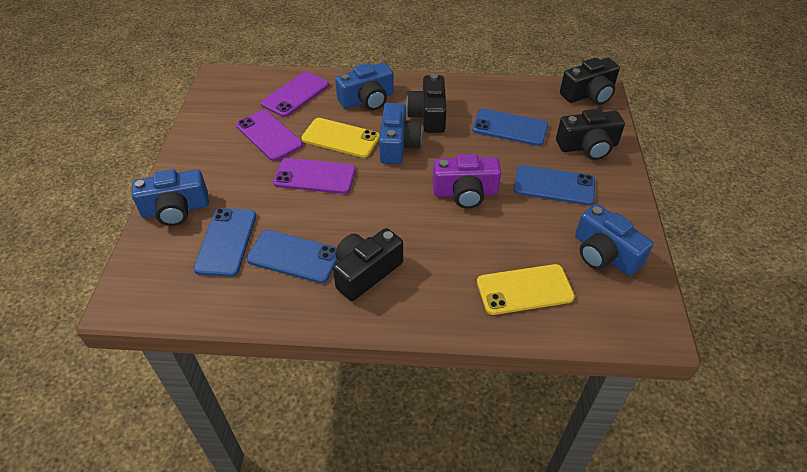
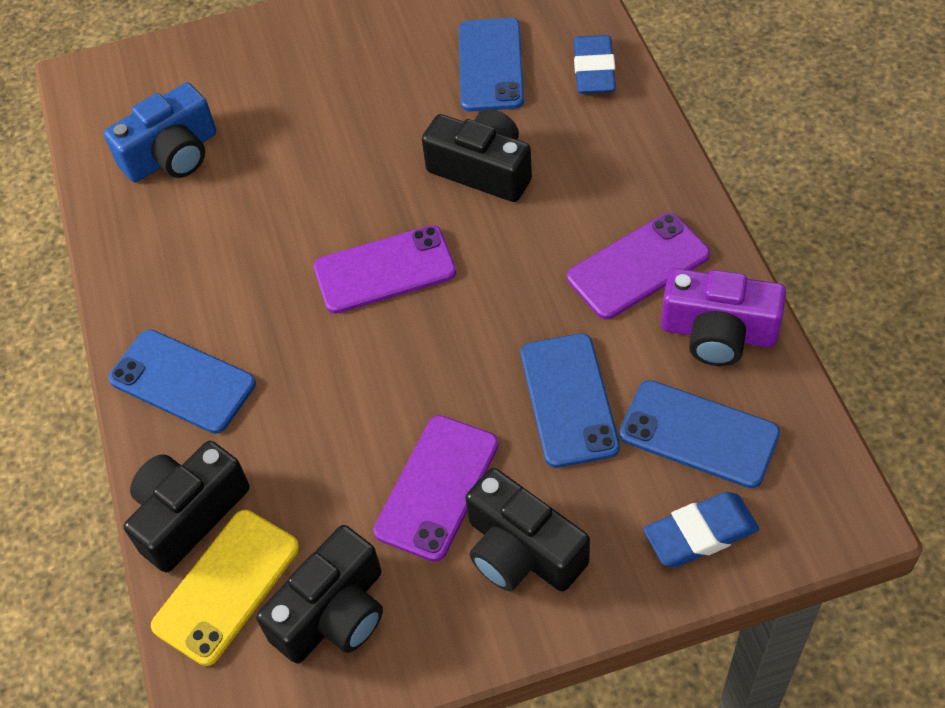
blue camera: [132,169,209,226] [335,62,394,110] [379,103,422,164] [575,204,653,276] = 4 -> [104,83,216,182] = 1
blue eraser: none = 0 -> [574,35,616,94] [643,492,759,567] = 2
yellow phone: [302,118,380,158] [477,264,575,315] = 2 -> [151,510,299,666] = 1

